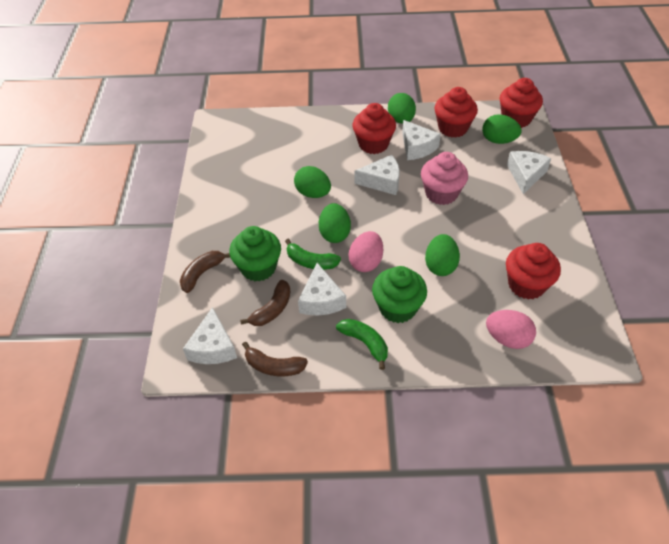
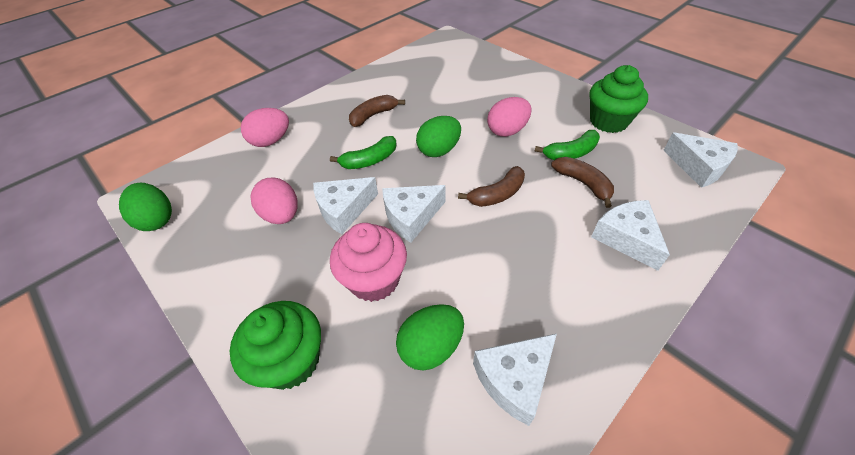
green egg: [294,166,331,198] [319,203,351,243] [388,93,416,124] [425,234,460,276] [482,114,521,144] = 5 -> [119,183,172,231] [396,304,464,371] [416,116,461,157] = 3
pink egg: [349,231,383,272] [486,310,536,349] = 2 -> [241,108,289,147] [250,178,298,224] [487,97,532,137] = 3
red cupcake: [352,103,396,154] [434,87,478,138] [500,78,543,128] [506,243,561,300] = 4 -> none = 0

